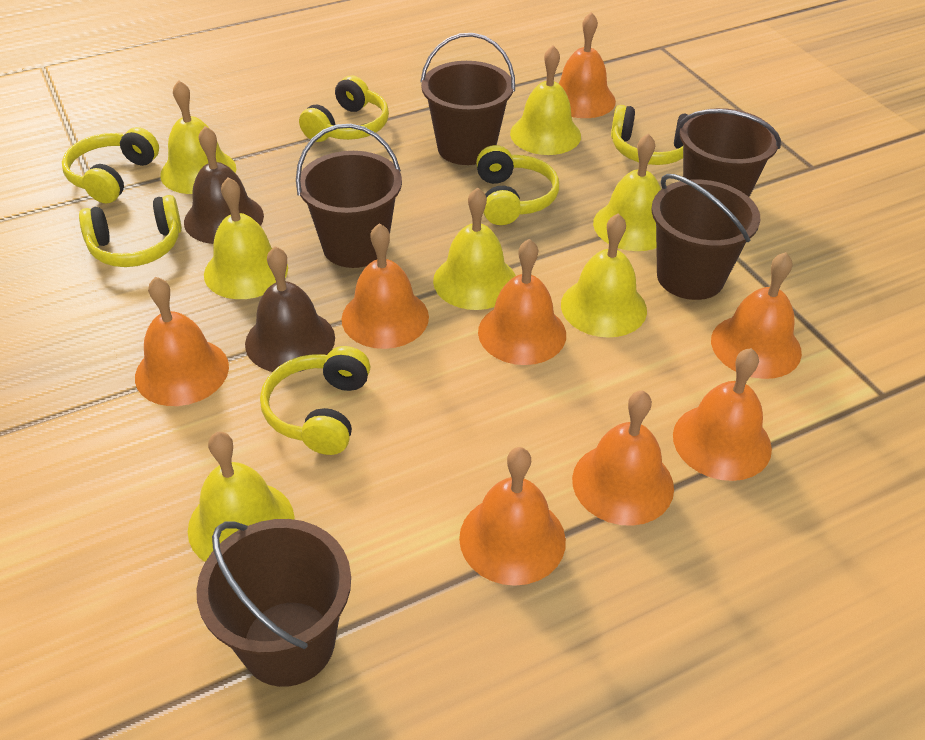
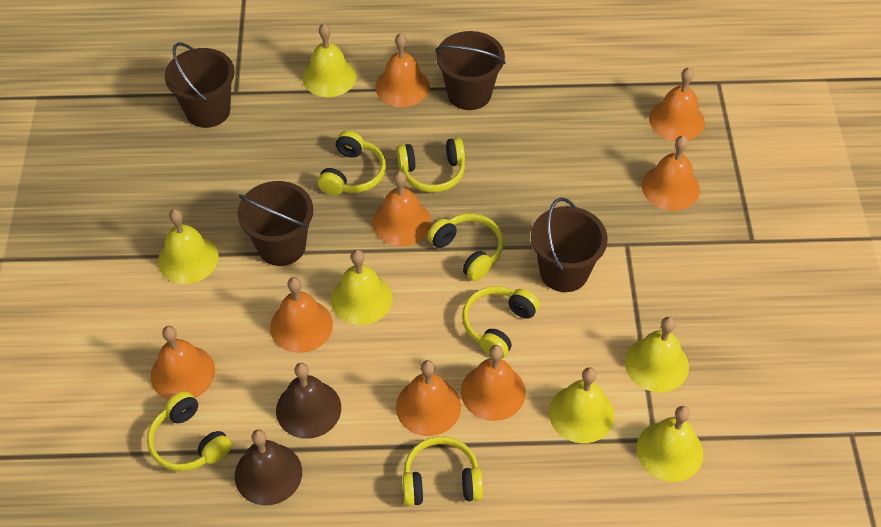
brown bucket: [196,519,351,687] [296,124,402,268] [420,33,515,165] [651,174,760,300] [678,108,781,197] = 5 -> [165,43,235,128] [238,181,313,266] [435,31,506,110] [531,198,608,292] = 4
yellow bell: [160,80,236,194] [188,432,295,562] [204,177,288,299] [433,188,516,310] [510,46,581,155] [561,213,647,338] [593,133,661,251] = 7 -> [158,209,219,284] [302,23,356,97] [331,250,392,325] [549,367,615,443] [625,317,689,392] [636,406,703,482] = 6

